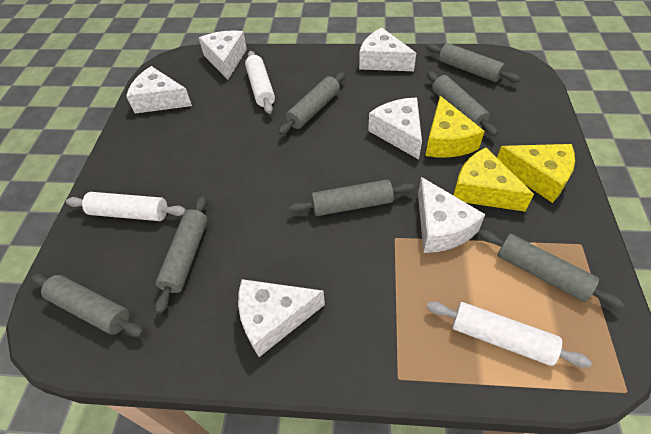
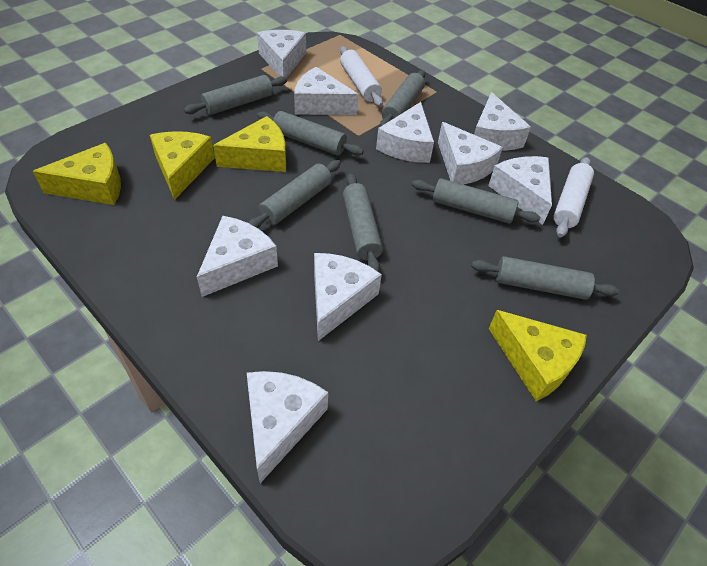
white cheese: [126,66,192,114] [199,30,247,80] [238,279,325,357] [359,28,416,71] [368,98,422,159] [418,177,485,253] = 6 -> [197,216,278,297] [247,371,328,483] [257,30,306,78] [294,67,358,115] [314,253,382,341] [376,102,434,163] [438,122,503,185] [474,92,531,151] [488,156,552,225] = 9
white rolling pin: [66,192,186,221] [245,51,275,114] [427,301,592,368] = 3 -> [340,47,383,107] [553,157,594,237] = 2
yellow cheese: [425,96,485,158] [453,147,534,212] [497,144,575,203] = 3 -> [33,143,121,205] [150,131,215,200] [213,116,286,172] [489,310,587,401] = 4

